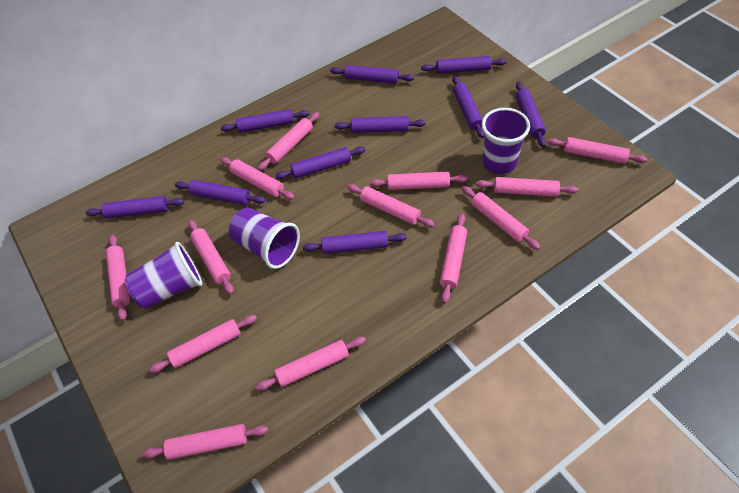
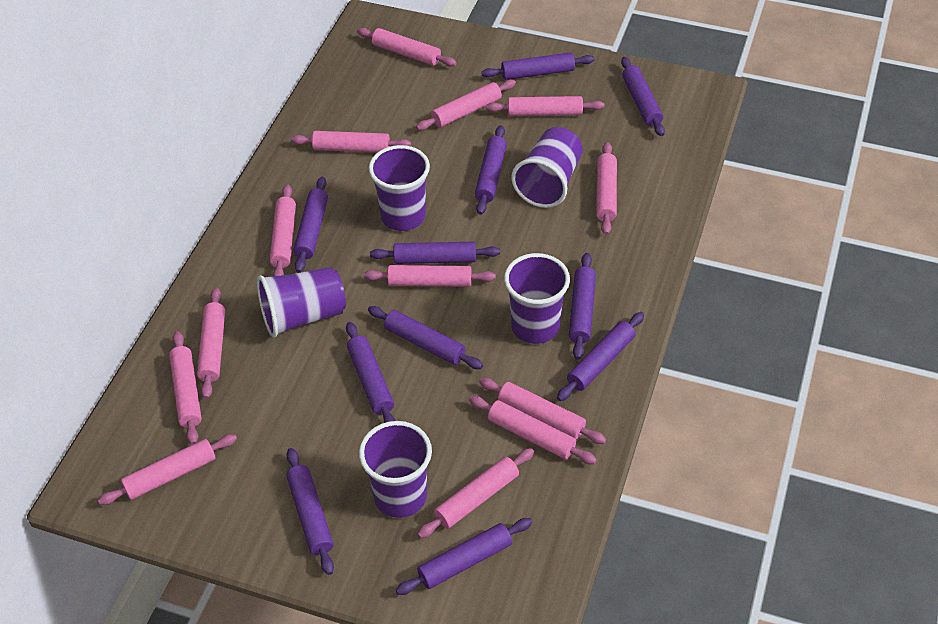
purple cup: [125,242,202,309] [229,208,300,269] [482,108,530,174] = 3 -> [257,267,346,338] [359,421,432,518] [369,145,430,231] [504,253,570,344] [511,127,583,208] = 5
purple rolling pin: [86,196,184,218] [175,180,265,205] [220,109,310,133] [275,147,366,179] [303,231,407,254] [330,65,414,84] [334,116,426,133] [421,56,507,74] [452,76,484,138] [516,81,546,147] = 10 -> [286,448,334,575] [293,177,328,273] [346,322,395,423] [368,306,483,369] [370,242,500,264] [396,518,532,595] [475,125,507,215] [481,52,595,80] [557,312,644,401] [569,253,596,360] [621,57,665,136] = 11

